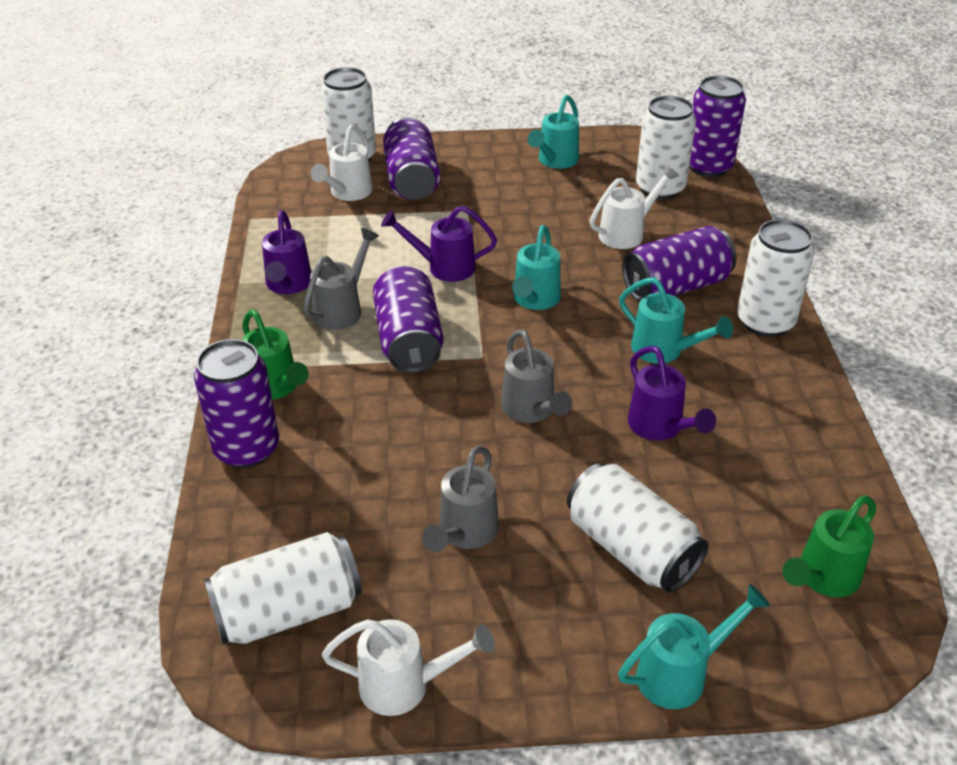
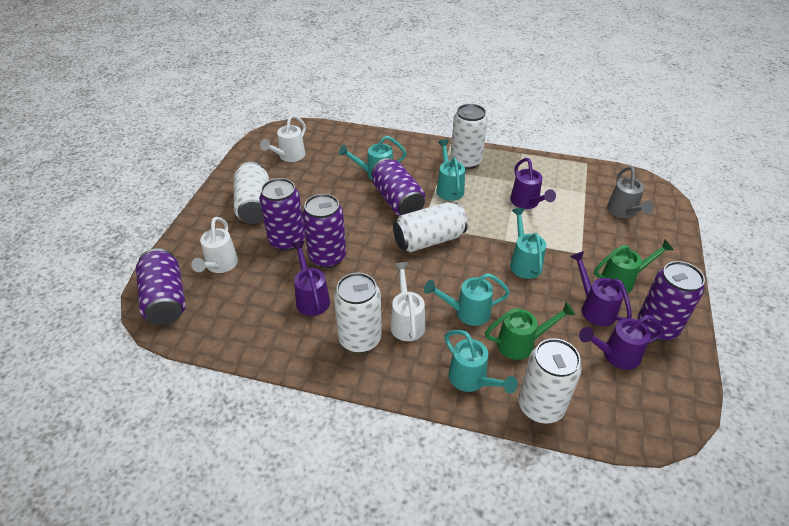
grey watering can: [304,228,379,330] [422,446,499,552] [501,329,572,423] = 3 -> [607,166,654,219] = 1
purple watering can: [262,210,311,294] [381,206,497,282] [628,346,716,441] = 3 -> [291,241,330,316] [510,158,556,209] [570,251,632,326] [579,315,664,370] = 4
turquoise watering can: [512,225,561,310] [528,95,579,169] [618,584,770,709] [619,277,733,364] = 4 -> [339,136,406,180] [424,273,510,326] [436,139,465,201] [444,330,518,394] [510,208,546,279] = 5

